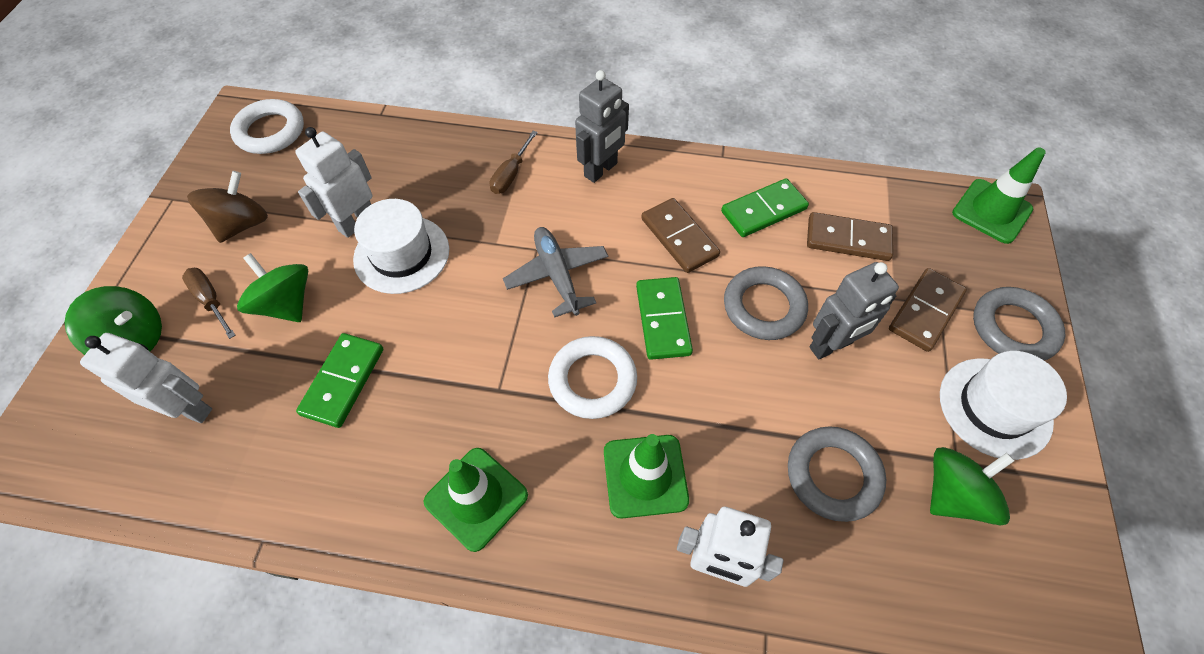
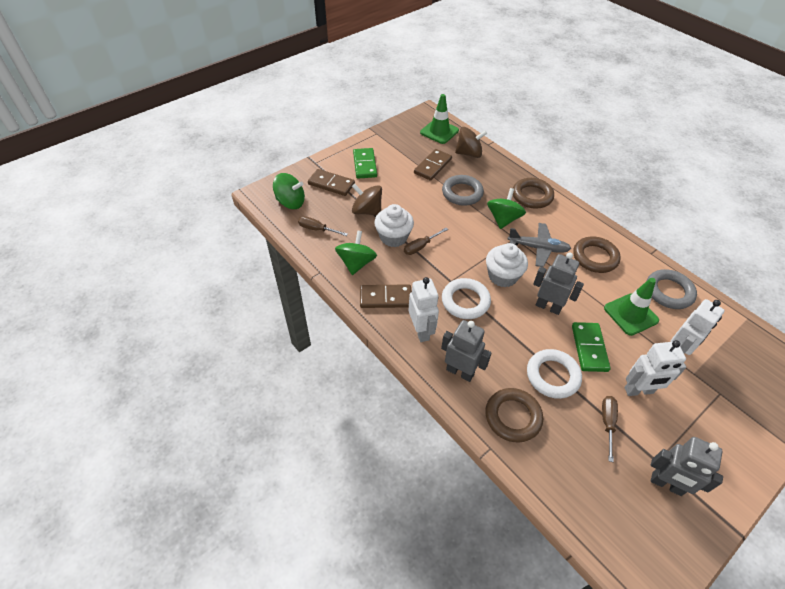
brown ring: none = 0 -> [485,388,543,443] [513,178,554,209] [573,237,621,273] = 3
brown screwdriver: [182,268,235,339] [490,131,538,194] = 2 -> [298,216,348,236] [404,228,448,255] [602,396,618,462] = 3
brown spinning top: [187,171,268,243] = 1 -> [352,184,382,215] [455,127,487,158] = 2
green domino: [296,333,383,428] [636,277,693,360] [721,178,809,237] = 3 -> [353,148,377,179] [572,322,611,372] = 2
green traffic cone: [424,448,528,552] [604,434,689,519] [952,147,1046,244] = 3 -> [420,94,459,144] [604,278,659,336] = 2
grey ring: [724,266,808,340] [788,426,886,522] [973,287,1065,360] = 3 -> [442,175,484,206] [647,269,697,309] = 2
grey robot: [575,70,629,183] [810,262,899,359] = 2 -> [441,320,491,382] [533,252,584,315] [651,437,723,496] = 3
white cupcake: none = 0 -> [374,204,414,247] [486,243,528,287] = 2
white hat: [353,199,449,294] [940,351,1067,460] = 2 -> none = 0

